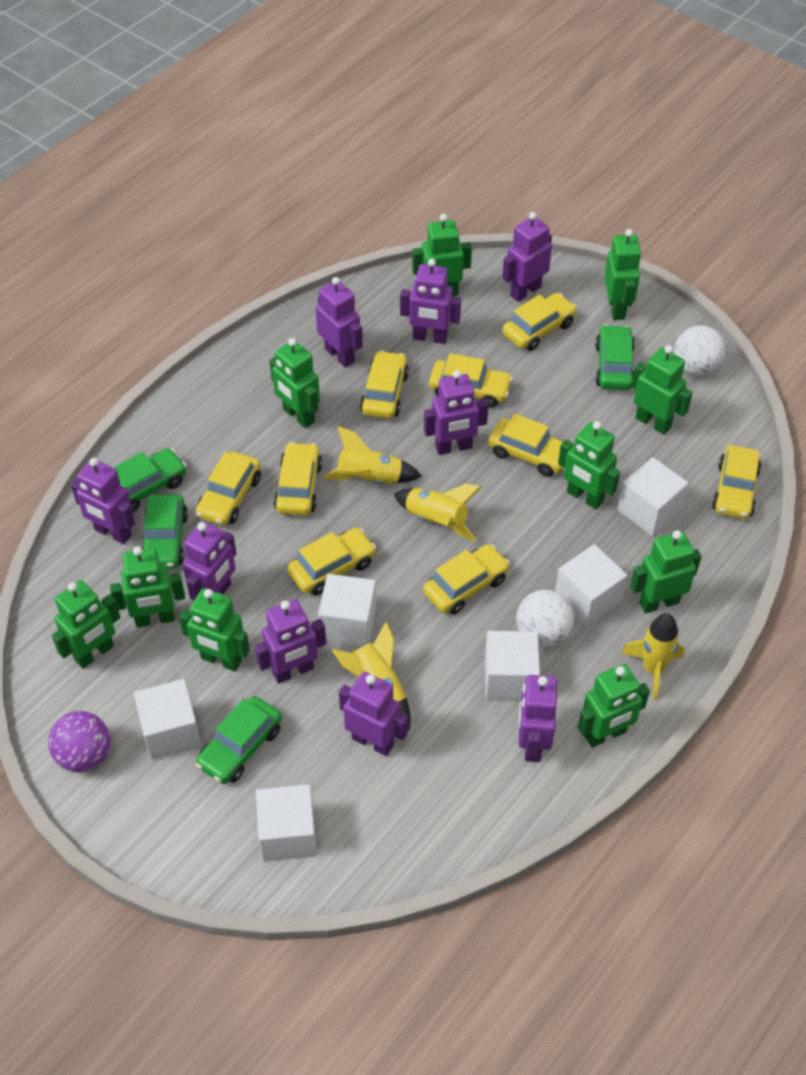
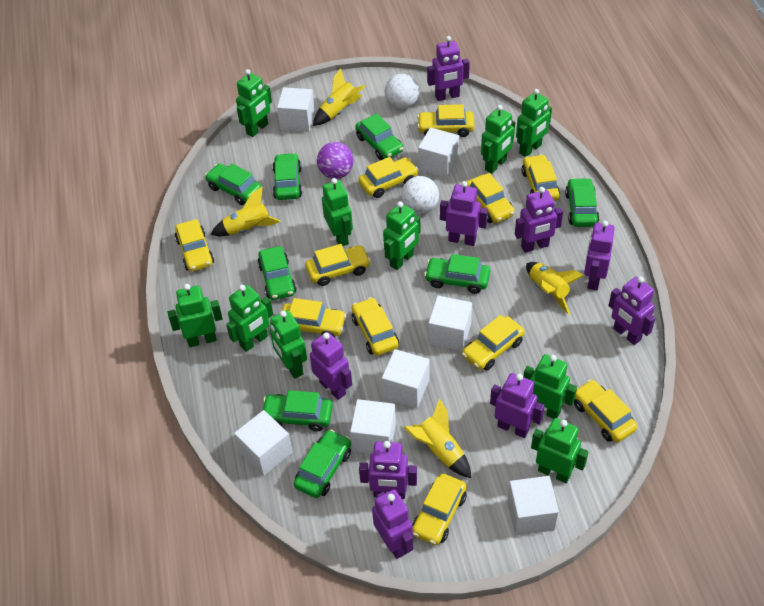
green car: [114,448,187,512] [142,495,188,569] [195,696,282,784] [595,325,635,390] = 4 -> [205,163,262,205] [258,246,297,300] [263,390,333,431] [273,153,302,200] [294,430,351,498] [355,113,403,160] [424,254,490,294] [565,178,599,227] = 8
white cube: [134,679,201,760] [256,784,317,862] [318,574,376,646] [485,631,540,700] [555,544,627,626] [617,457,689,536] = 6 -> [234,410,292,476] [277,87,315,132] [350,399,396,454] [382,349,430,408] [418,127,459,178] [429,296,472,351] [507,476,559,536] = 7
yellow car: [196,452,261,526] [274,442,322,515] [287,528,376,595] [360,351,409,419] [423,544,510,615] [429,353,513,408] [488,414,565,477] [503,293,577,351] [712,445,761,519] = 9 -> [175,219,214,271] [282,298,346,338] [305,244,371,286] [352,297,399,356] [358,157,418,198] [412,473,467,545] [417,104,474,137] [462,315,525,370] [467,173,515,223] [521,154,560,201] [574,379,637,443] = 11

